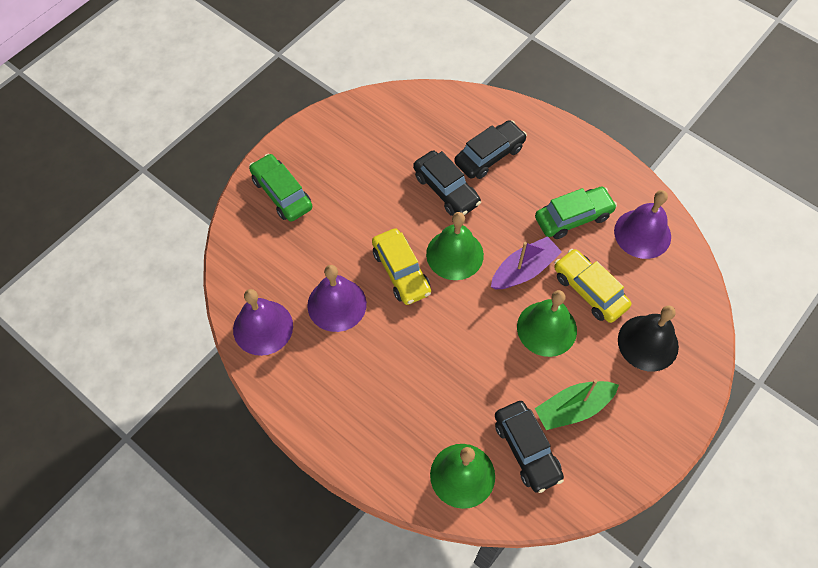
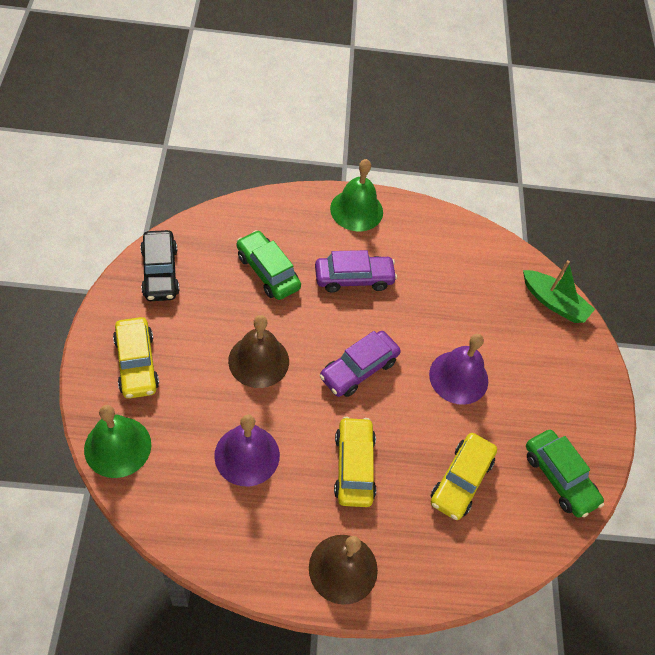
black bell: [618,305,679,372] = 1 -> none = 0
black car: [413,150,481,216] [454,120,527,179] [495,401,564,493] = 3 -> [140,230,179,301] = 1
brown bell: none = 0 -> [228,315,289,388] [309,535,378,605] = 2
green bell: [426,212,484,280] [430,444,495,509] [517,290,577,357] = 3 -> [84,405,151,478] [330,159,383,231] = 2
purple bell: [233,289,293,356] [307,265,367,332] [614,190,671,259] = 3 -> [214,415,280,486] [429,334,488,405] = 2
purple boat: [491,236,562,289] = 1 -> none = 0
purple car: none = 0 -> [315,250,397,292] [319,331,401,397] = 2
yellow car: [372,228,431,305] [554,249,631,323] = 2 -> [113,317,159,399] [334,417,376,507] [430,433,497,520] = 3

